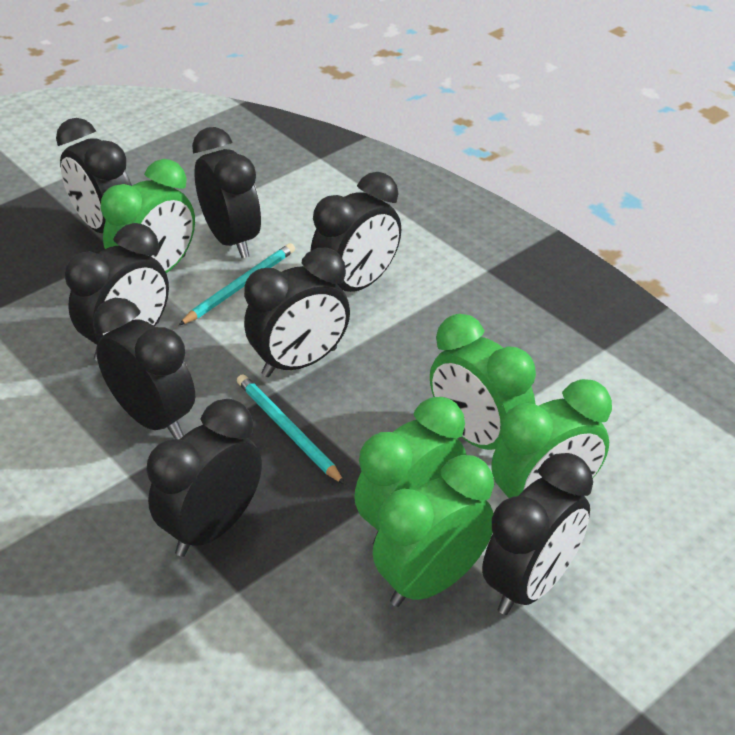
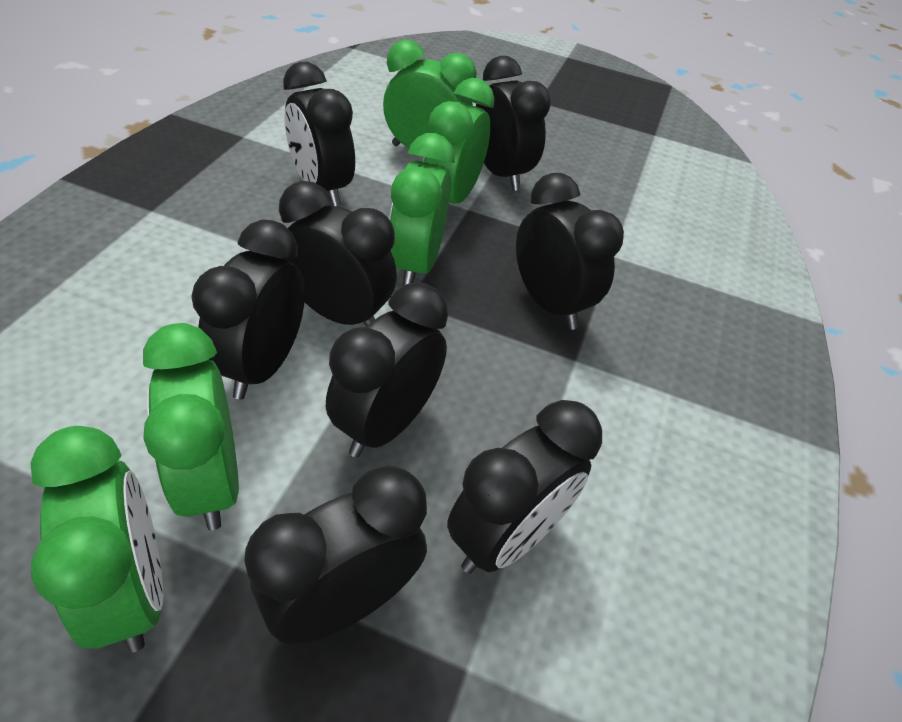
turquoise pencil: [179,243,295,325] [237,374,345,485] = 2 -> none = 0

